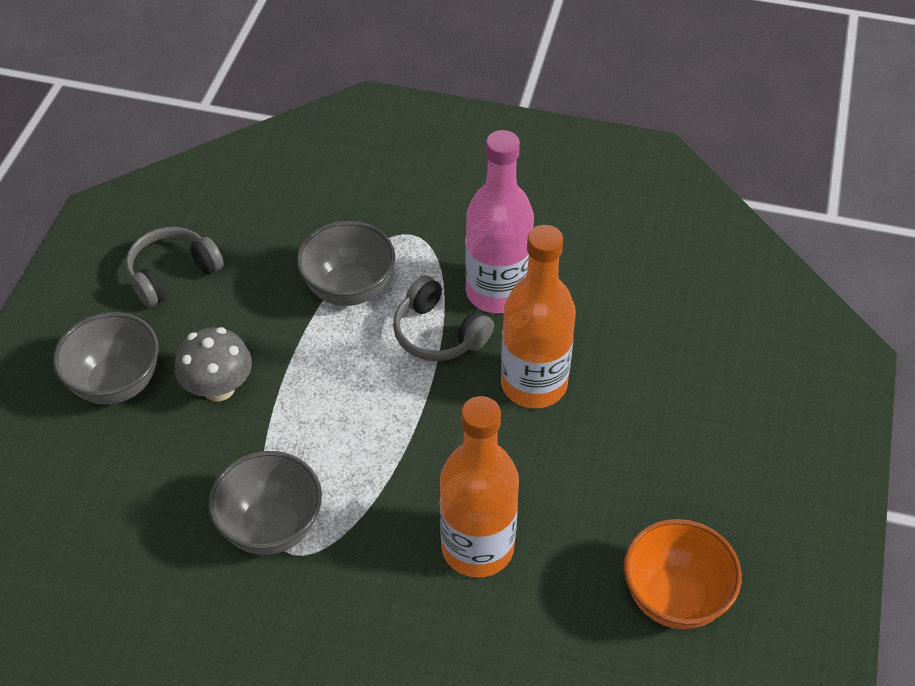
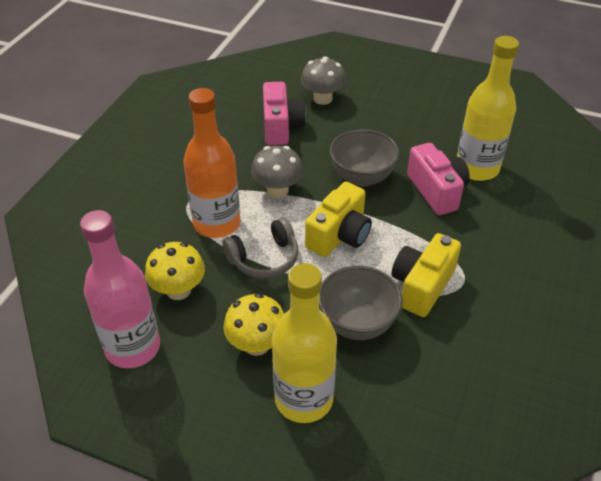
grey bowl: [53,312,159,405] [208,451,322,555] [297,221,395,306] = 3 -> [319,266,403,340] [330,129,399,187] = 2
grey headphones: [125,227,224,307] [393,275,494,361] = 2 -> [222,218,299,279] = 1
grey mushroom: [175,327,252,402] = 1 -> [251,146,303,198] [301,56,346,105] = 2
orange bottle: [440,396,519,578] [501,225,576,408] = 2 -> [183,88,241,238] = 1
orange bowl: [624,519,742,629] = 1 -> none = 0
pink camera: none = 0 -> [263,82,306,145] [407,143,470,215] = 2
yellow bottle: none = 0 -> [272,263,337,423] [457,36,519,181] = 2
yellow camera: none = 0 -> [305,182,372,257] [391,233,461,317] = 2
yellow mushroom: none = 0 -> [145,242,205,300] [224,293,284,356] = 2

